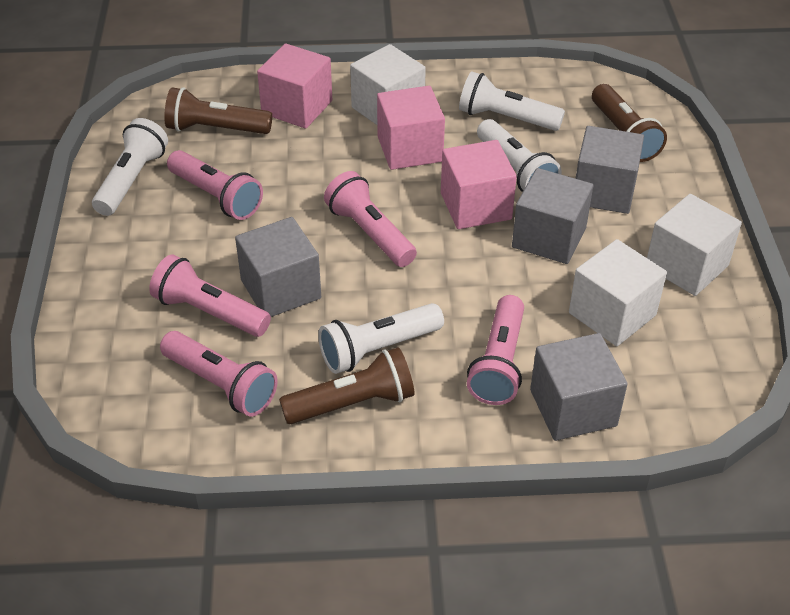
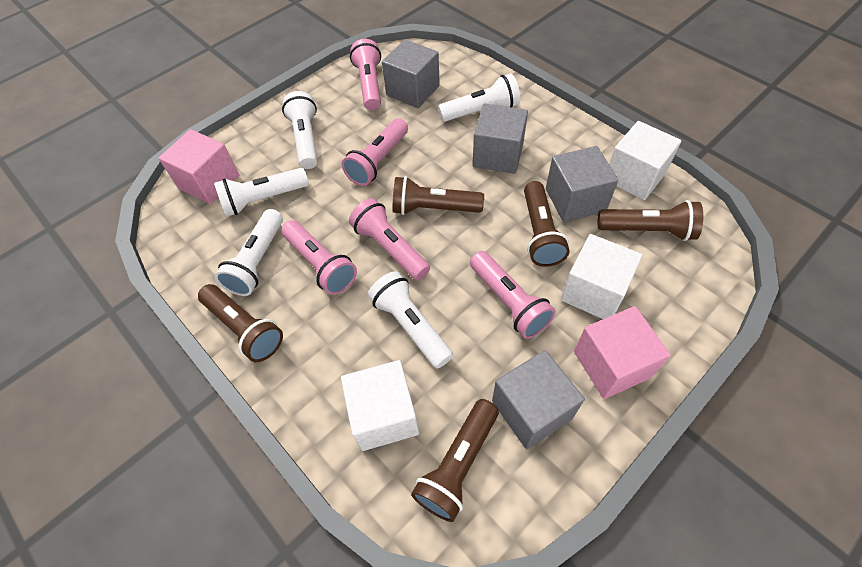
brown flashlight: [164,87,272,134] [279,347,415,424] [592,84,667,162] = 3 -> [198,284,283,362] [393,176,484,215] [411,399,499,522] [524,181,570,267] [598,200,703,241] = 5
pink cube: [257,44,332,128] [377,86,445,170] [441,140,517,229] = 3 -> [159,129,239,204] [574,306,671,399] = 2
white flashlight: [92,118,168,216] [318,303,444,374] [459,71,565,131] [477,119,562,192] = 4 -> [214,168,309,217] [215,209,283,296] [282,91,318,169] [368,271,453,369] [438,73,520,122] = 5

